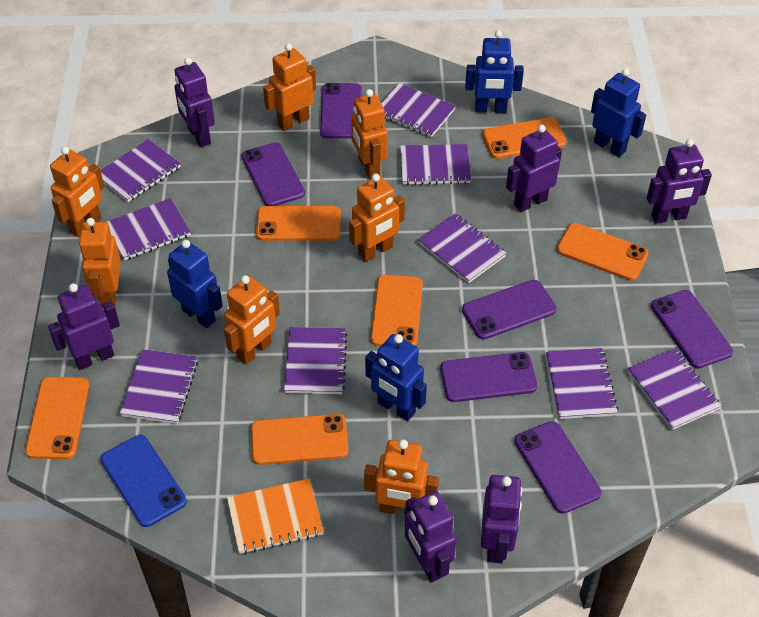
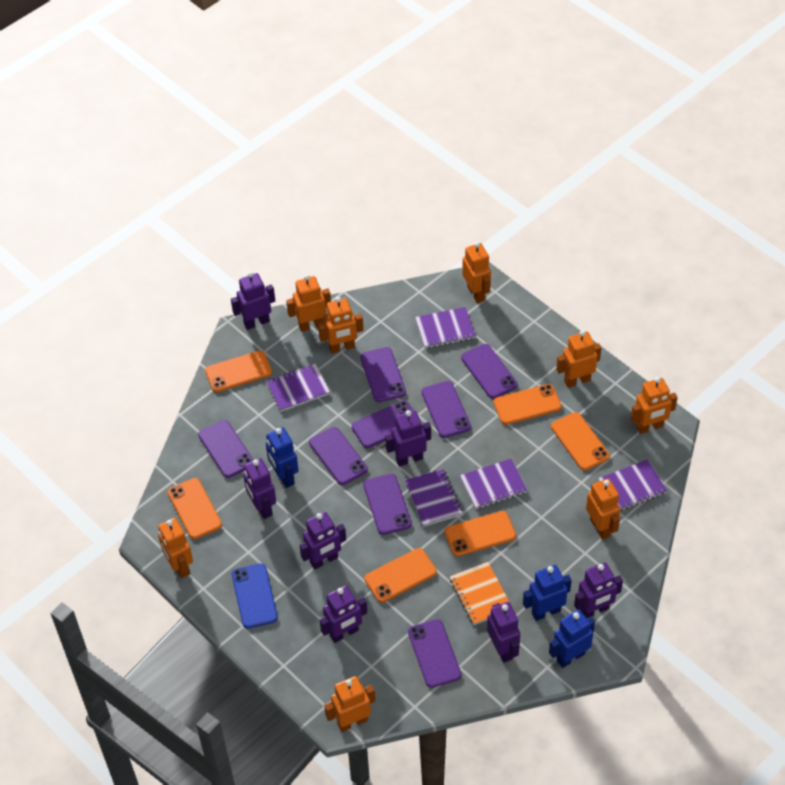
blue robot: [167,240,223,328] [365,334,427,421] [465,30,524,113] [591,69,646,157] = 4 -> [266,427,299,488] [523,565,572,621] [549,610,595,668] = 3
orange robot: [50,147,104,237] [79,218,121,308] [224,275,280,364] [263,43,316,131] [349,174,405,262] [351,89,388,179] [364,439,439,515] = 7 -> [158,518,193,578] [286,275,331,332] [318,297,364,354] [324,676,375,732] [462,242,491,303] [556,331,601,388] [586,479,620,540] [631,377,678,434] = 8
purple notebook: [101,139,181,202] [107,198,191,260] [120,349,198,424] [284,327,348,394] [381,83,456,137] [400,144,471,185] [418,213,506,283] [546,348,618,419] [628,348,721,430] = 9 -> [266,363,330,412] [405,469,462,527] [415,307,476,348] [460,459,527,509] [598,459,667,511] = 5
purple phone: [242,142,305,206] [320,83,362,139] [440,352,538,402] [462,280,557,339] [515,421,602,514] [651,290,733,368] = 6 -> [198,420,254,478] [309,427,368,485] [352,400,414,448] [360,347,406,402] [363,474,412,535] [408,619,461,688] [421,381,471,438] [461,344,518,399] = 8
purple robot: [48,283,120,370] [174,58,215,147] [404,491,457,582] [481,475,522,563] [506,125,562,212] [647,139,712,223] = 6 -> [231,272,275,330] [243,458,276,519] [300,512,346,569] [320,585,367,643] [385,410,431,467] [487,602,520,663] [574,562,623,618] = 7

